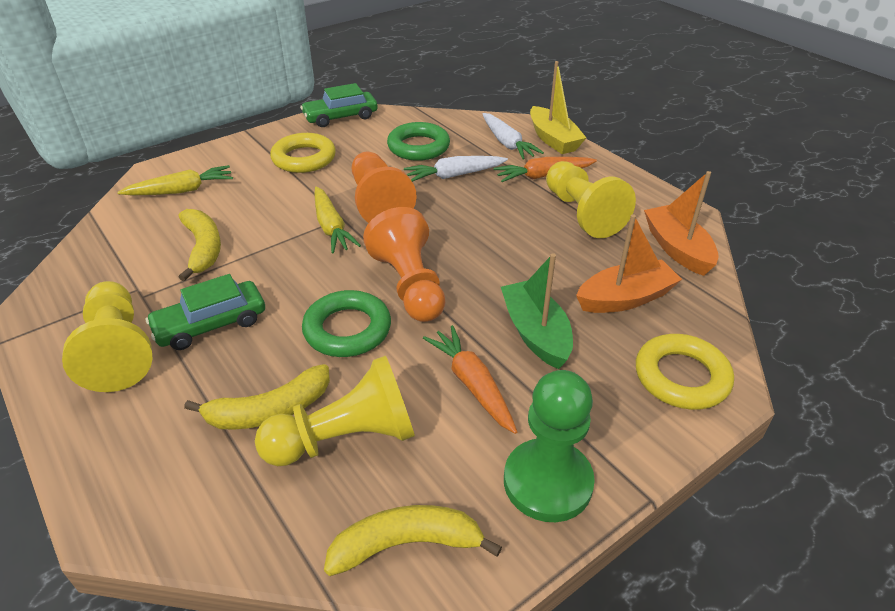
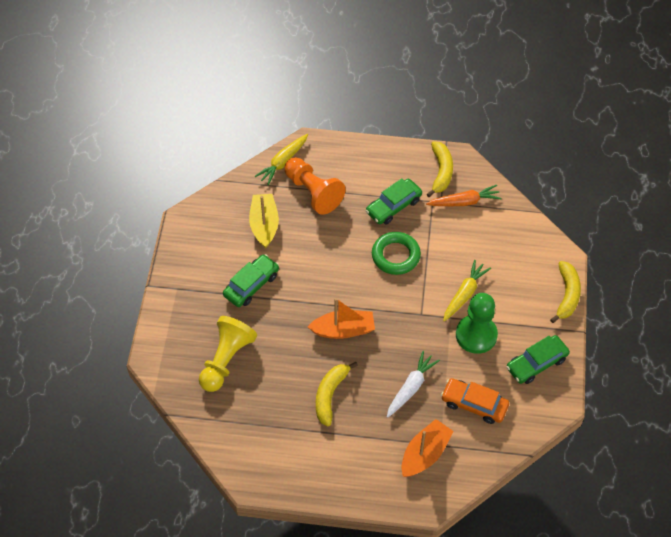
green boat: [501,253,573,369] = 1 -> none = 0
green car: [146,274,265,350] [300,83,378,127] = 2 -> [223,254,279,307] [366,178,422,224] [506,335,570,384] = 3
green ring: [302,290,391,357] [387,122,450,161] = 2 -> [372,232,421,275] = 1
orange car: none = 0 -> [441,378,509,424] = 1
orange carrot: [423,325,517,434] [494,157,597,182] = 2 -> [426,185,502,206] = 1
orange pawn: [352,151,417,223] [363,207,445,322] = 2 -> [284,157,346,215] = 1
white carrot: [404,156,508,182] [482,113,544,159] = 2 -> [387,351,440,418] = 1
yellow pawn: [62,281,152,392] [255,356,415,466] [546,161,636,238] = 3 -> [199,316,257,392] = 1
yellow ring: [270,133,336,173] [636,334,734,410] = 2 -> none = 0

